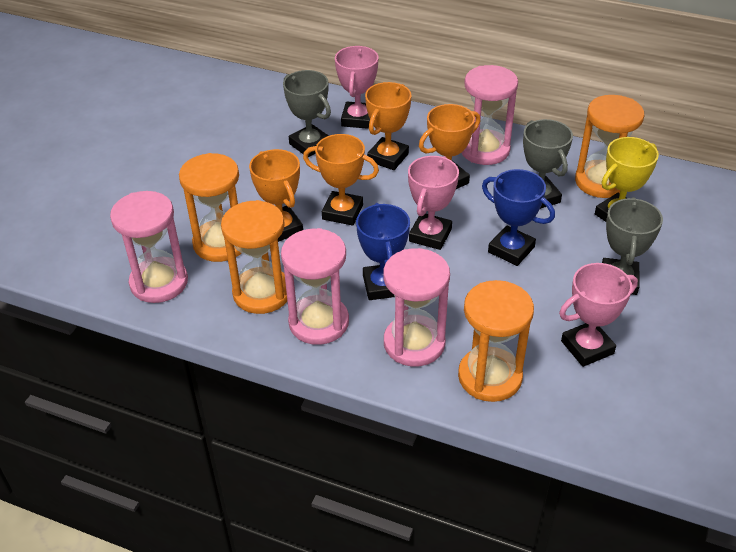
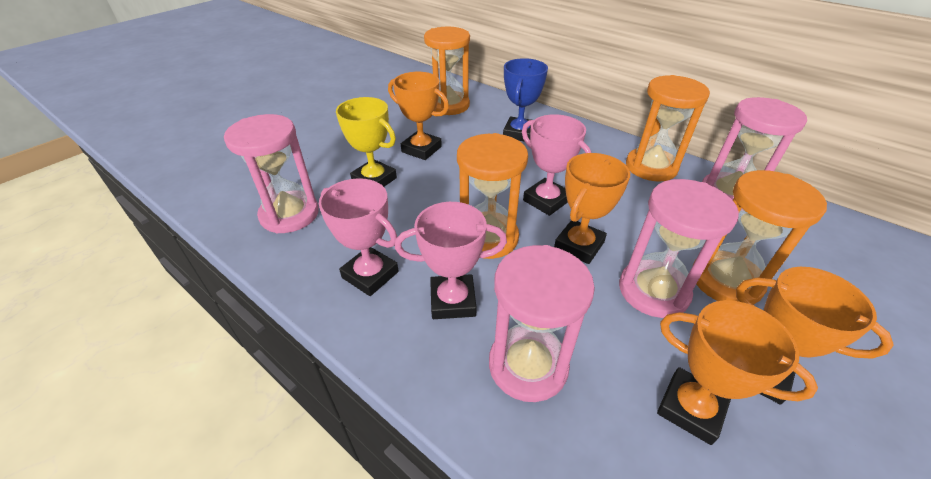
blue trophy: [356,203,410,300] [482,169,555,266] = 2 -> [503,58,548,142] = 1
grey trophy: [283,70,331,157] [523,119,573,209] [602,197,663,295] = 3 -> none = 0

